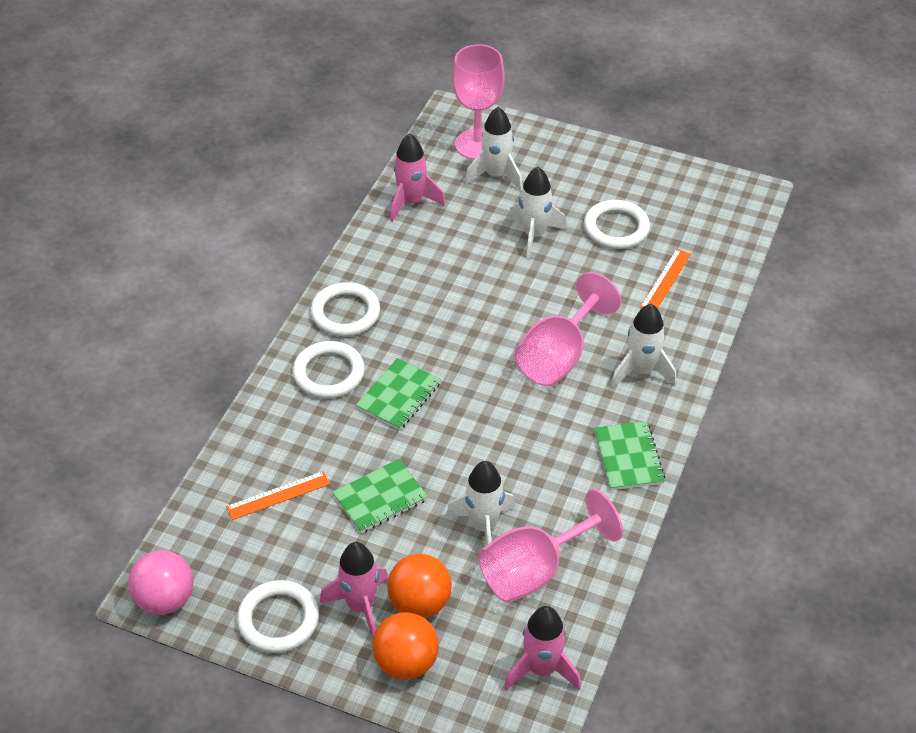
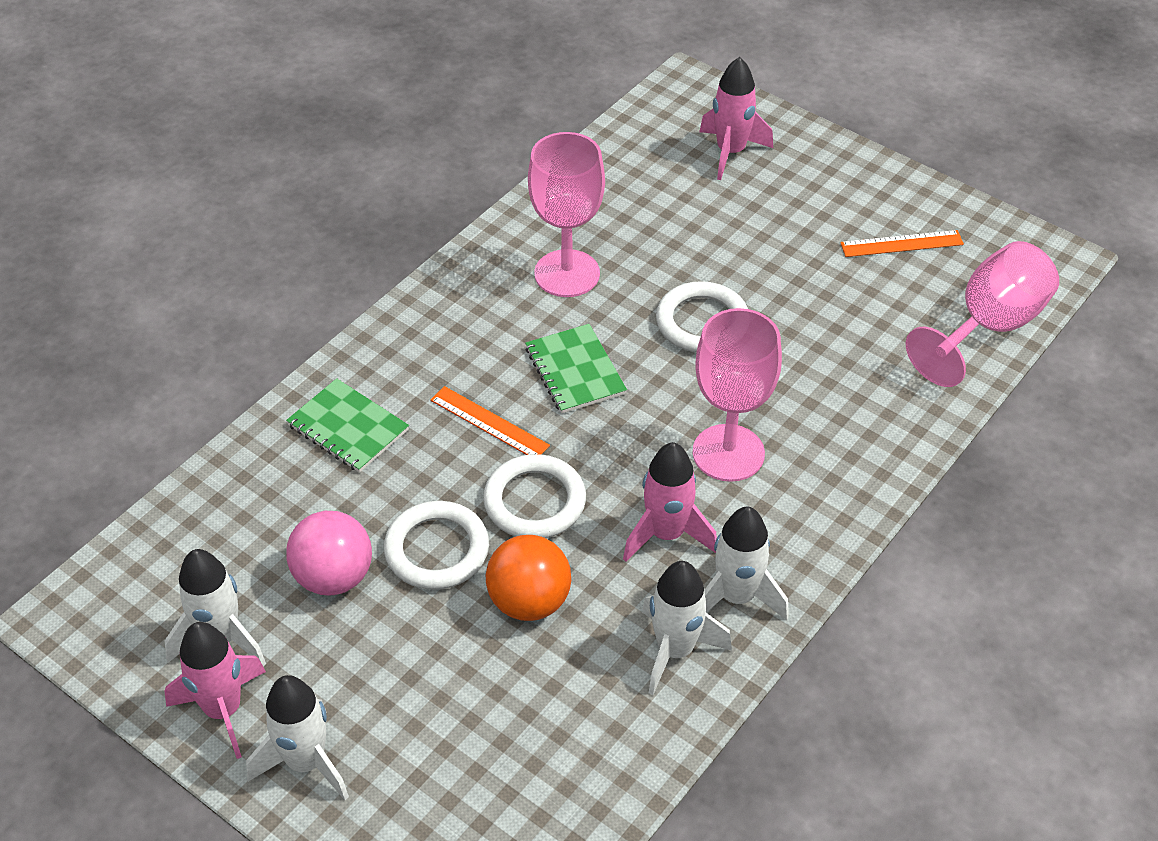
green notebook: [332,459,428,533] [356,358,441,430] [594,421,665,490] = 3 -> [286,378,409,473] [525,324,627,414] = 2
orange ball: [372,612,439,679] [387,554,452,618] = 2 -> [486,535,571,621] = 1
white ring: [237,580,319,653] [293,341,365,399] [311,282,380,337] [584,200,650,249] = 4 -> [384,501,489,590] [483,454,586,538] [656,281,748,353] = 3

